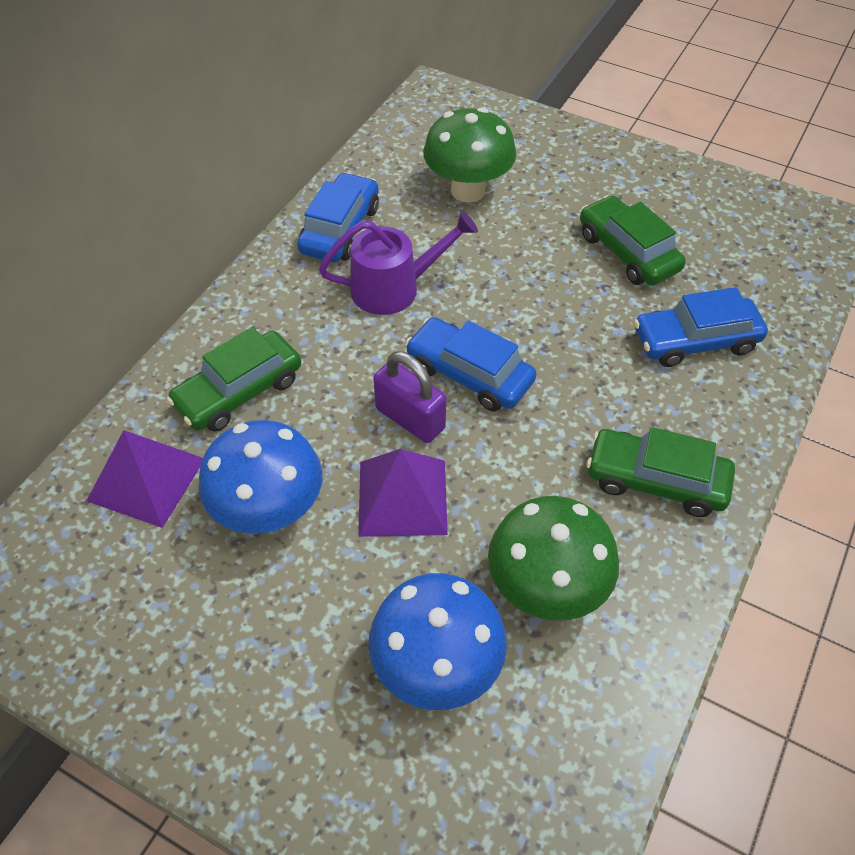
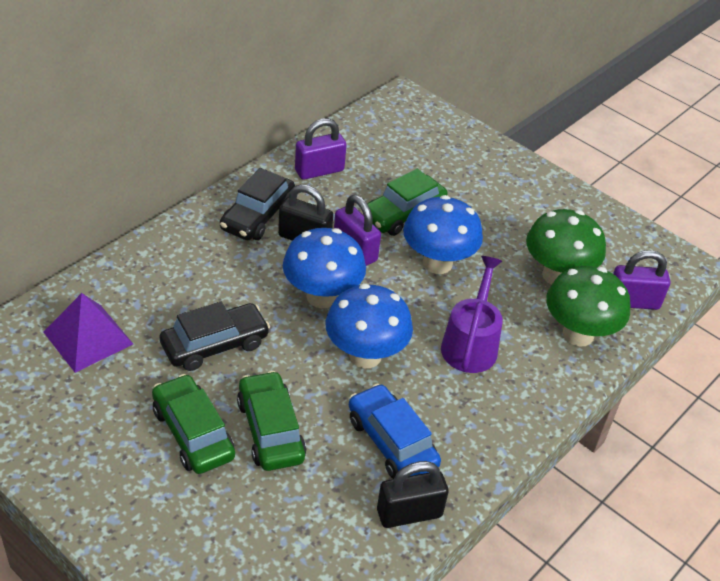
black car: none = 0 -> [160,301,270,371] [220,168,295,240] = 2
black padlock: none = 0 -> [278,184,333,241] [377,461,449,528] = 2
blue car: [297,172,379,262] [405,317,537,411] [634,287,768,367] = 3 -> [349,384,441,479] = 1
blue mushroom: [198,420,322,534] [369,573,507,710] = 2 -> [283,228,366,308] [325,284,413,368] [403,195,483,274] = 3
purple padlock: [373,351,446,443] = 1 -> [295,118,347,180] [334,195,381,266] [613,250,670,310] = 3
purple pyramid: [87,430,203,528] [358,449,448,537] = 2 -> [43,293,133,373] = 1

